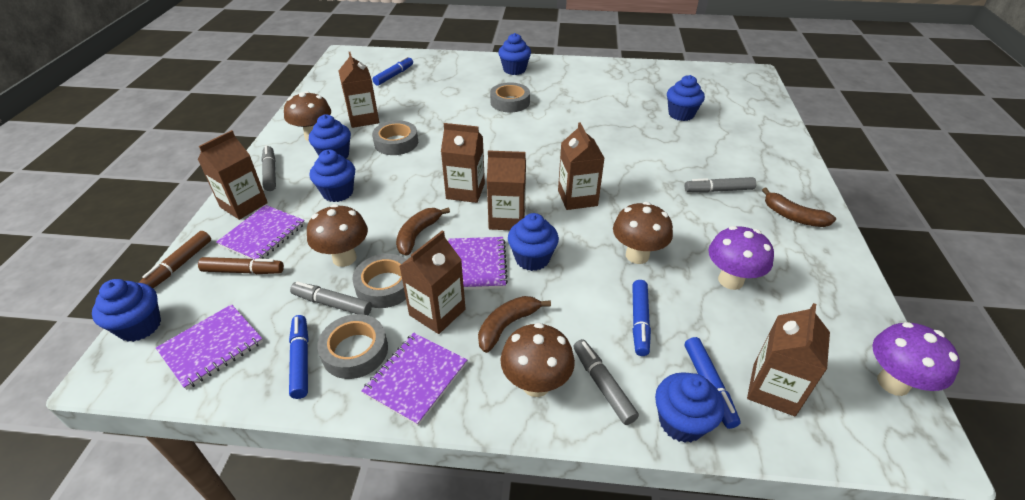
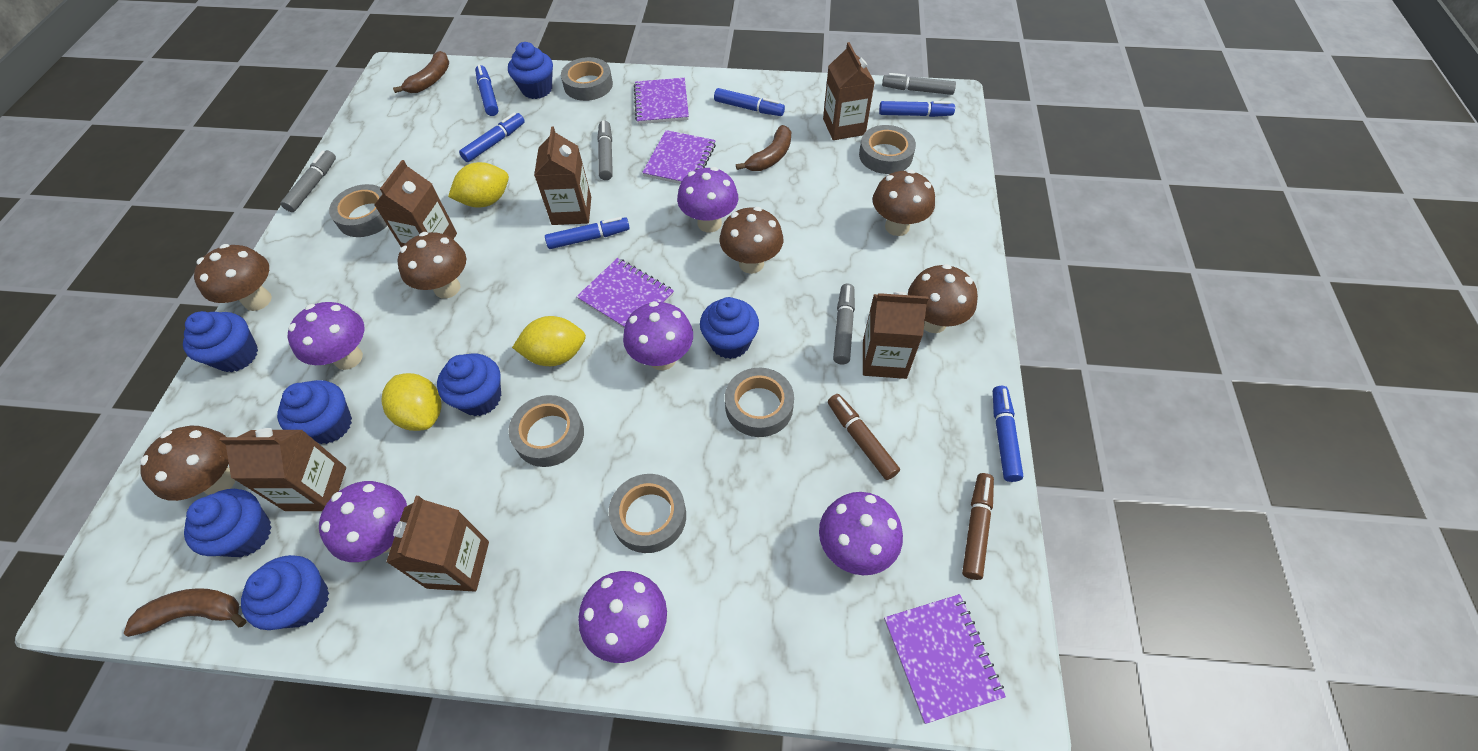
blue marker: [289,315,309,399] [372,57,413,86] [632,280,651,356] [685,337,741,429] = 4 -> [459,113,525,162] [475,65,499,116] [545,217,630,249] [714,88,785,116] [879,101,955,117] [993,386,1023,482] = 6
brown carton: [198,130,268,220] [339,52,379,128] [400,230,466,334] [441,123,485,203] [487,150,526,230] [558,122,604,210] [747,303,830,416] = 7 -> [220,428,346,511] [375,160,457,247] [386,496,489,592] [534,126,591,225] [823,42,875,140] [863,292,928,379] = 6
brown mushroom: [284,91,331,142] [307,204,368,267] [500,323,575,397] [613,202,673,264] = 4 -> [140,426,235,501] [194,244,272,311] [397,232,466,299] [719,207,783,274] [872,170,935,236] [908,264,978,333] = 6
grey tape: [317,314,388,379] [352,254,407,308] [372,120,418,155] [490,82,530,112] = 4 -> [329,184,387,237] [509,395,584,467] [561,57,613,101] [609,474,686,553] [725,368,794,437] [859,125,916,174] = 6
purple mushroom: [708,226,774,290] [872,322,960,396] = 2 -> [288,302,364,370] [319,481,407,562] [579,571,667,663] [623,301,693,370] [677,167,738,232] [819,492,903,575] = 6
yellow lemon: none = 0 -> [381,373,442,431] [448,162,509,207] [512,316,586,366] = 3

